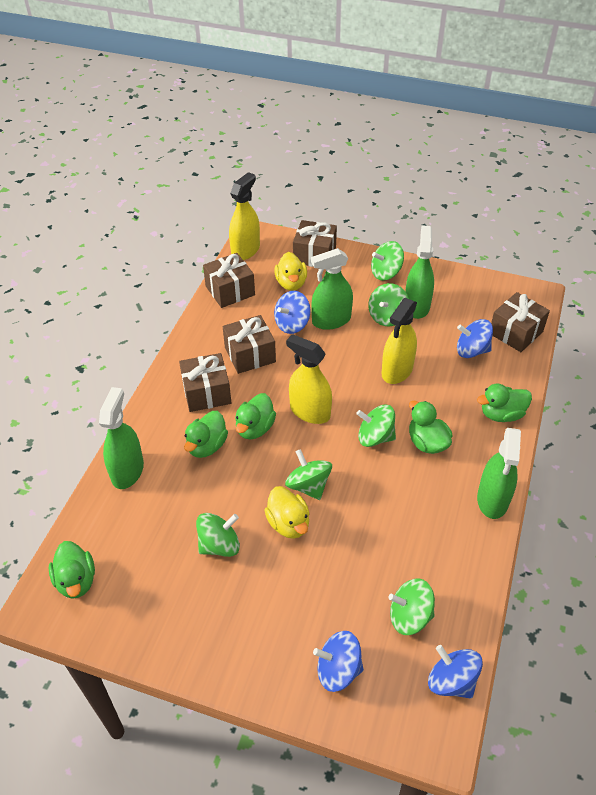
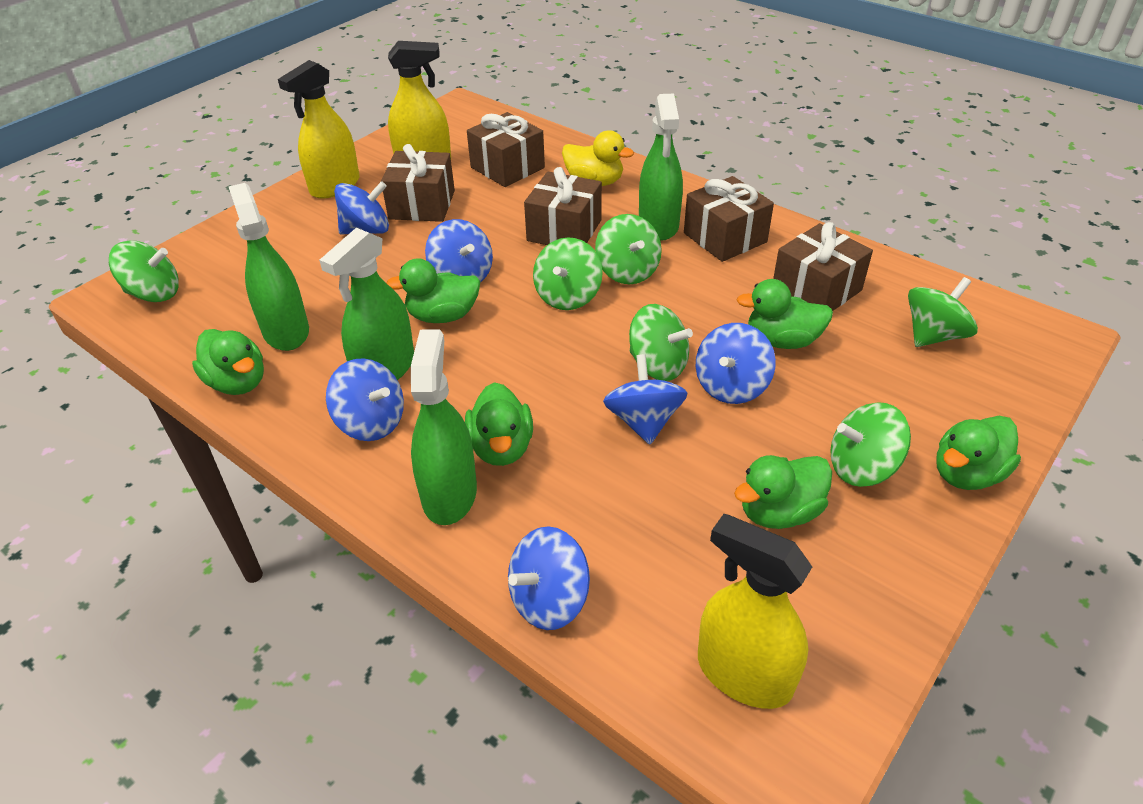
blue spinning top: [274,291,310,334] [313,631,364,692] [428,645,483,699] [457,319,493,358] = 4 -> [326,358,404,441] [334,181,389,235] [425,219,493,283] [508,526,590,630] [603,354,688,445] [696,323,776,404] = 6
green duck: [48,541,95,599] [184,411,228,458] [235,393,276,440] [409,400,453,454] [477,384,532,422] = 5 -> [192,329,264,395] [386,258,480,323] [465,382,533,466] [734,455,832,529] [737,279,833,349] [937,416,1021,490] = 6
yellow duck: [265,486,310,539] [274,252,307,291] = 2 -> [562,130,634,186] = 1

